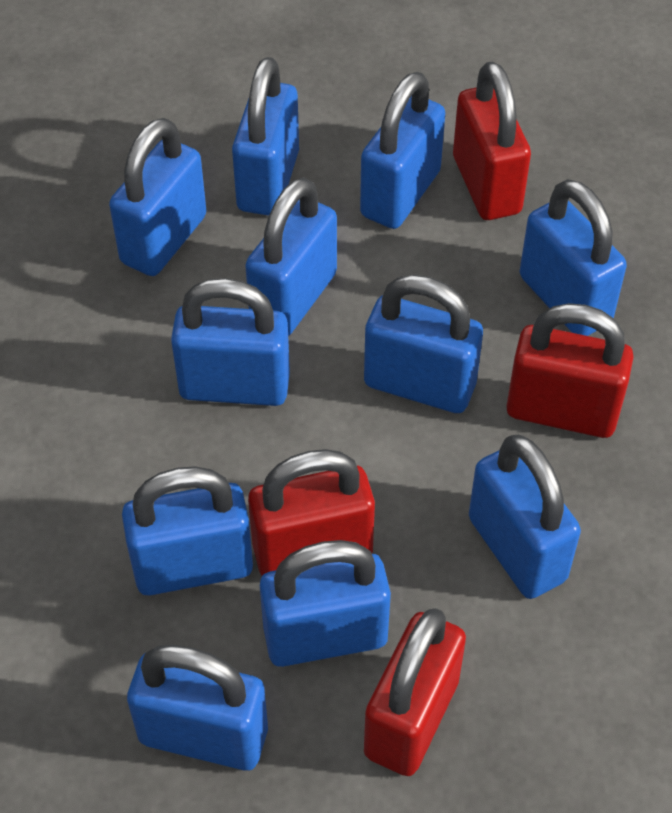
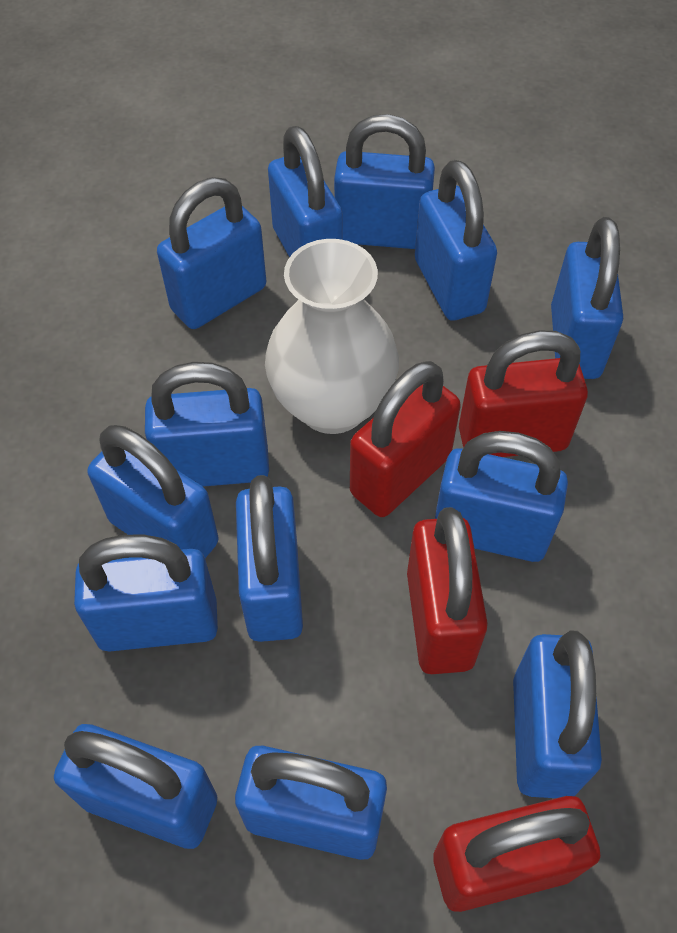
blue padlock: [109,118,206,276] [122,466,253,596] [127,645,268,771] [171,278,290,406] [232,57,299,216] [245,177,337,336] [260,540,391,667] [360,72,445,229] [364,275,483,413] [469,435,581,599] [520,179,627,336] = 11 -> [54,724,217,849] [74,535,218,652] [88,425,219,558] [145,362,269,487] [157,177,266,329] [235,746,387,860] [236,475,303,642] [268,126,343,257] [334,114,435,249] [415,160,497,321] [435,431,568,562] [513,630,602,798] [551,217,623,379] = 13
white vase: none = 0 -> [265,239,399,434] = 1

